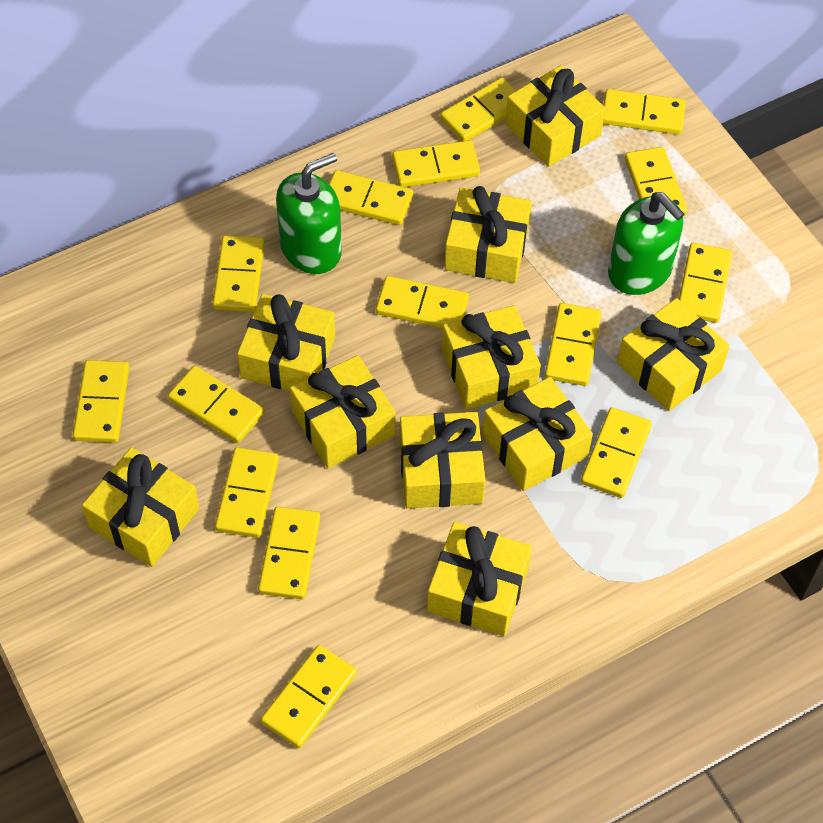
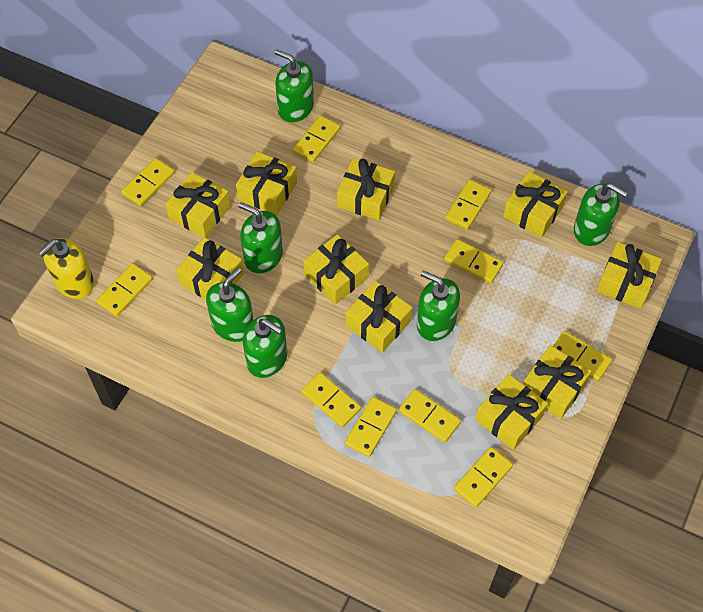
green soap dispenser: [276,153,342,274] [608,192,684,295] = 2 -> [206,267,254,342] [238,202,283,274] [243,315,287,378] [275,49,314,122] [417,270,460,341] [574,183,628,246] = 6
yellow domino: [73,360,129,443] [168,366,265,443] [212,235,265,312] [215,447,279,538] [258,506,320,599] [261,645,357,748] [329,170,413,225] [376,276,469,328] [392,140,480,187] [440,77,517,141] [545,303,602,386] [581,407,652,498] [603,89,686,134] [625,147,687,215] [679,243,732,323] = 15 -> [96,263,153,317] [121,158,175,206] [292,115,340,163] [301,372,361,427] [345,397,397,457] [398,389,461,443] [444,239,503,284] [445,179,492,230] [454,447,513,507] [553,331,612,381] = 10
yellow soap dispenser: none = 0 -> [38,238,94,299] = 1

